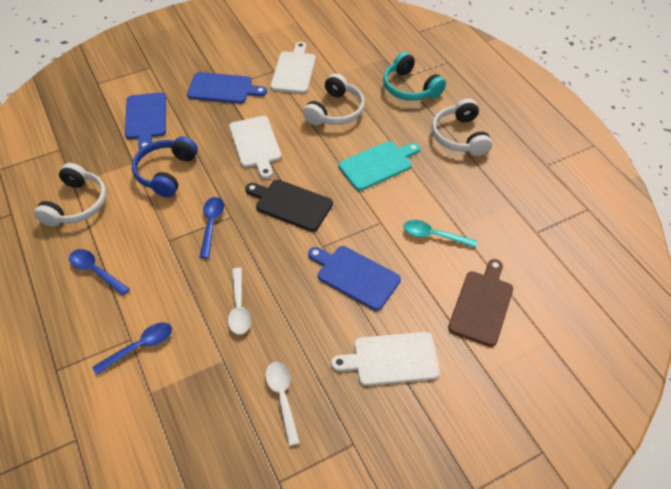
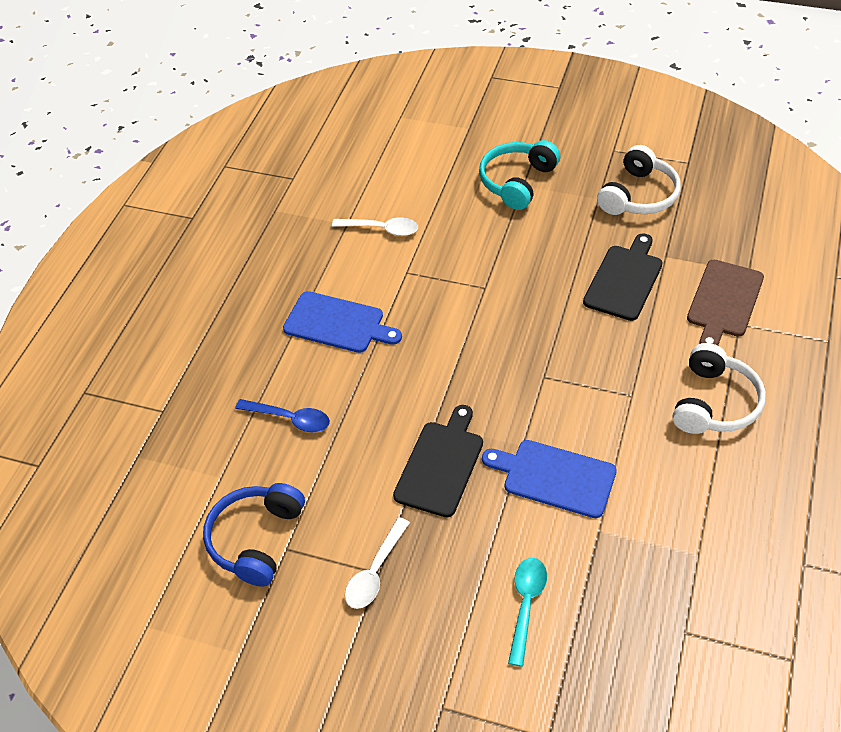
black cutting board: [245,180,333,232] = 1 -> [393,405,483,518] [583,233,663,321] = 2
blue cutting board: [125,93,166,150] [187,72,267,103] [308,246,401,311] = 3 -> [283,291,402,353] [482,440,617,518] = 2
blue spoon: [69,249,130,296] [92,323,172,375] [200,197,224,258] = 3 -> [235,399,330,432] = 1
turquoise cutting board: [338,141,420,191] = 1 -> none = 0
white cutting board: [229,116,281,179] [271,42,316,93] [331,332,440,386] = 3 -> none = 0
white headphones: [34,163,106,227] [303,73,365,126] [432,98,492,156] = 3 -> [597,145,681,215] [673,343,766,434] = 2

